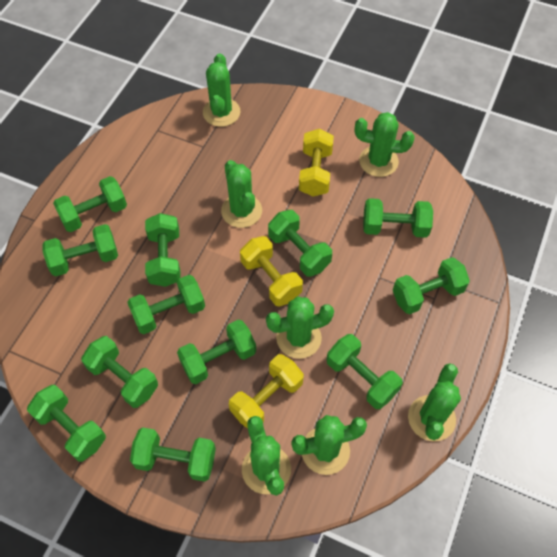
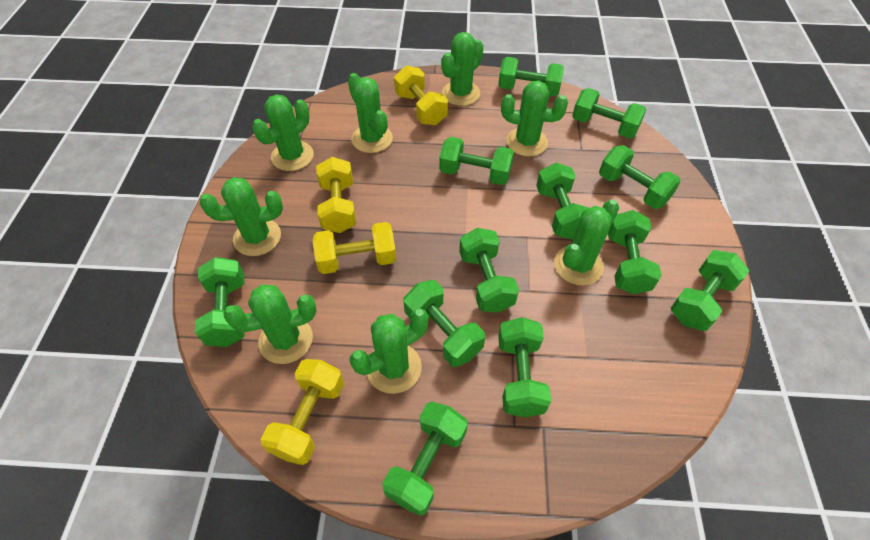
green cactus: [203,53,240,127] [221,160,262,228] [242,416,291,496] [266,297,334,359] [291,415,367,475] [355,112,415,177] [408,363,461,442] = 7 -> [200,177,283,256] [223,284,317,364] [252,94,314,171] [348,73,393,153] [349,309,429,394] [441,32,484,106] [501,81,568,156] [554,199,619,285] = 8
yellow dumbbell: [229,354,304,429] [240,236,303,306] [299,129,334,197] = 3 -> [260,359,344,465] [313,222,396,274] [316,157,356,233] [394,65,448,126] = 4

